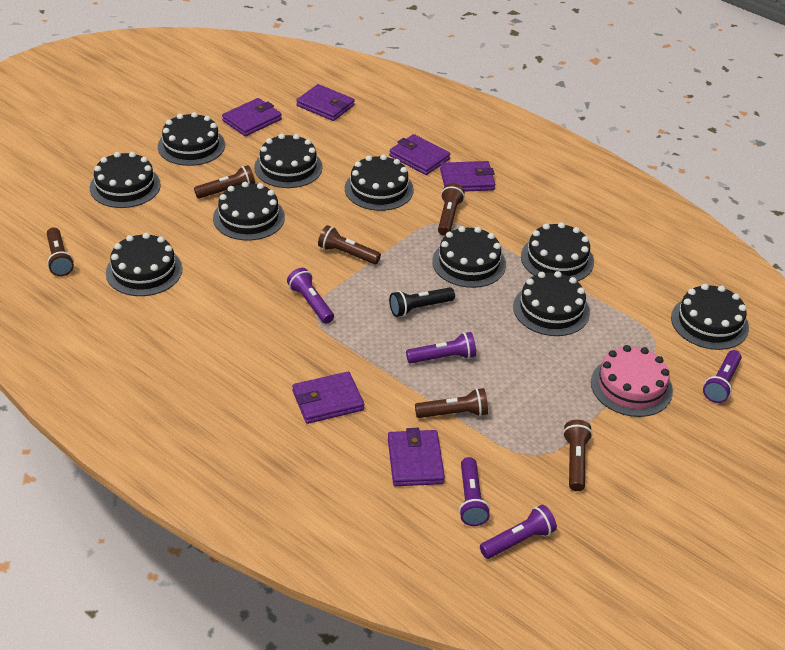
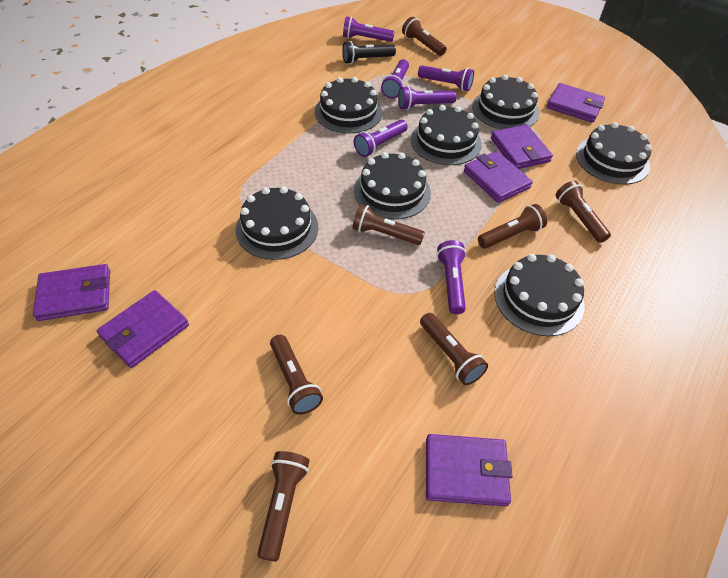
black cake: [90,152,161,208] [106,233,182,296] [158,112,225,166] [213,182,285,241] [254,134,323,188] [345,154,414,211] [432,226,506,288] [513,271,590,336] [521,222,594,281] [671,284,749,350] = 10 -> [236,186,318,260] [315,77,382,134] [354,152,431,220] [411,105,482,165] [472,75,539,129] [494,254,585,336] [576,122,652,185] = 7
brown flashlight: [47,227,74,276] [194,165,255,199] [318,225,381,264] [415,388,488,418] [438,183,465,236] [563,420,592,491] = 6 -> [257,451,310,562] [270,335,323,415] [352,204,425,245] [402,17,447,56] [420,313,488,385] [478,204,547,249] [555,181,611,243] = 7
pink cake: [591,345,673,417] = 1 -> none = 0
purple flashlight: [287,268,334,324] [406,332,476,364] [459,457,490,526] [480,505,557,559] [703,350,742,403] = 5 -> [343,16,395,42] [354,120,408,157] [381,59,409,99] [398,86,456,110] [418,66,474,91] [437,240,466,314] = 6

